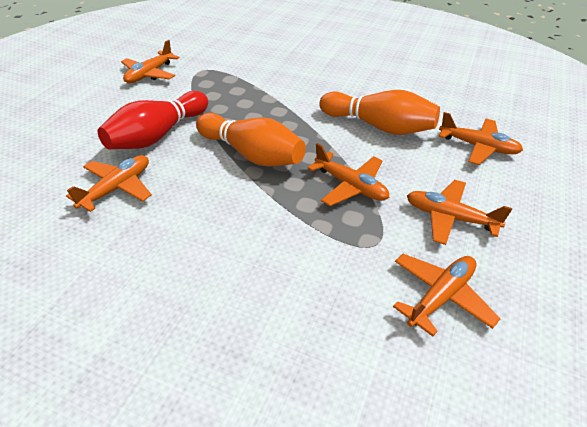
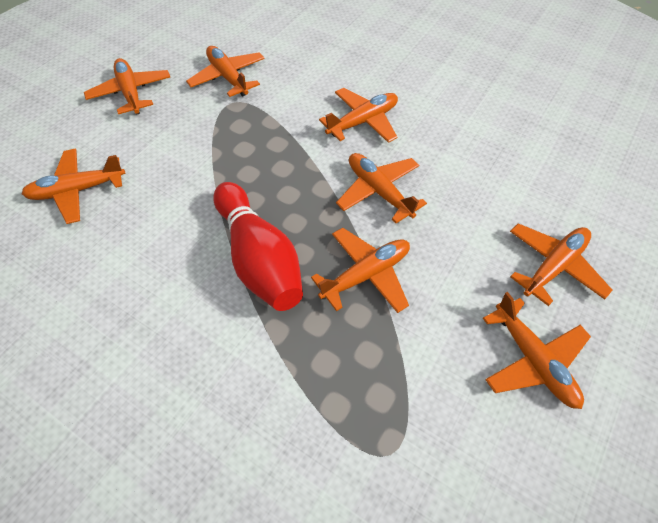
orange bowling pin: [196,113,306,167] [319,90,440,135] = 2 -> none = 0
orange plane: [66,155,152,212] [121,40,179,83] [308,143,389,206] [393,254,500,337] [407,180,512,245] [439,112,523,165] = 6 -> [22,149,125,224] [84,58,170,114] [186,46,265,97] [311,228,410,313] [319,88,398,143] [336,153,427,223] [483,292,591,409] [510,223,613,306] = 8

